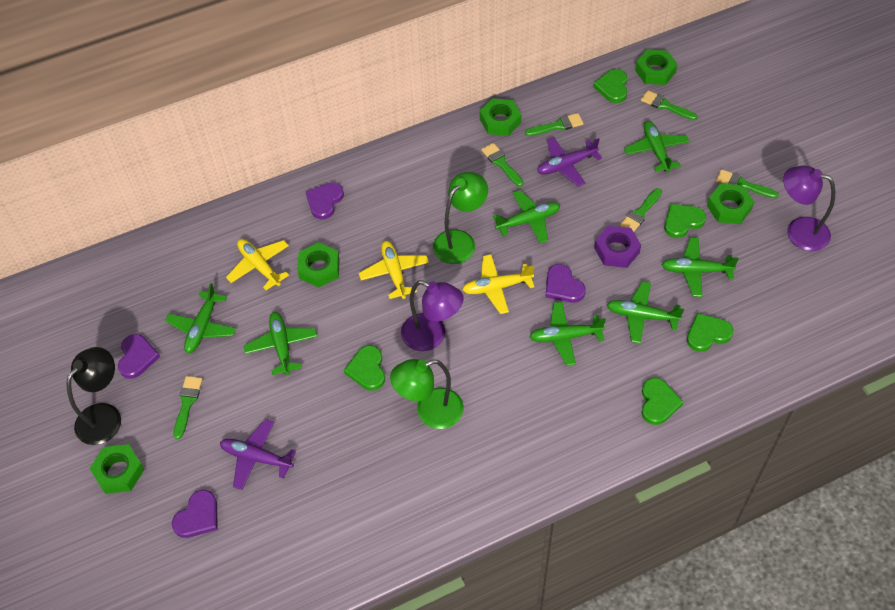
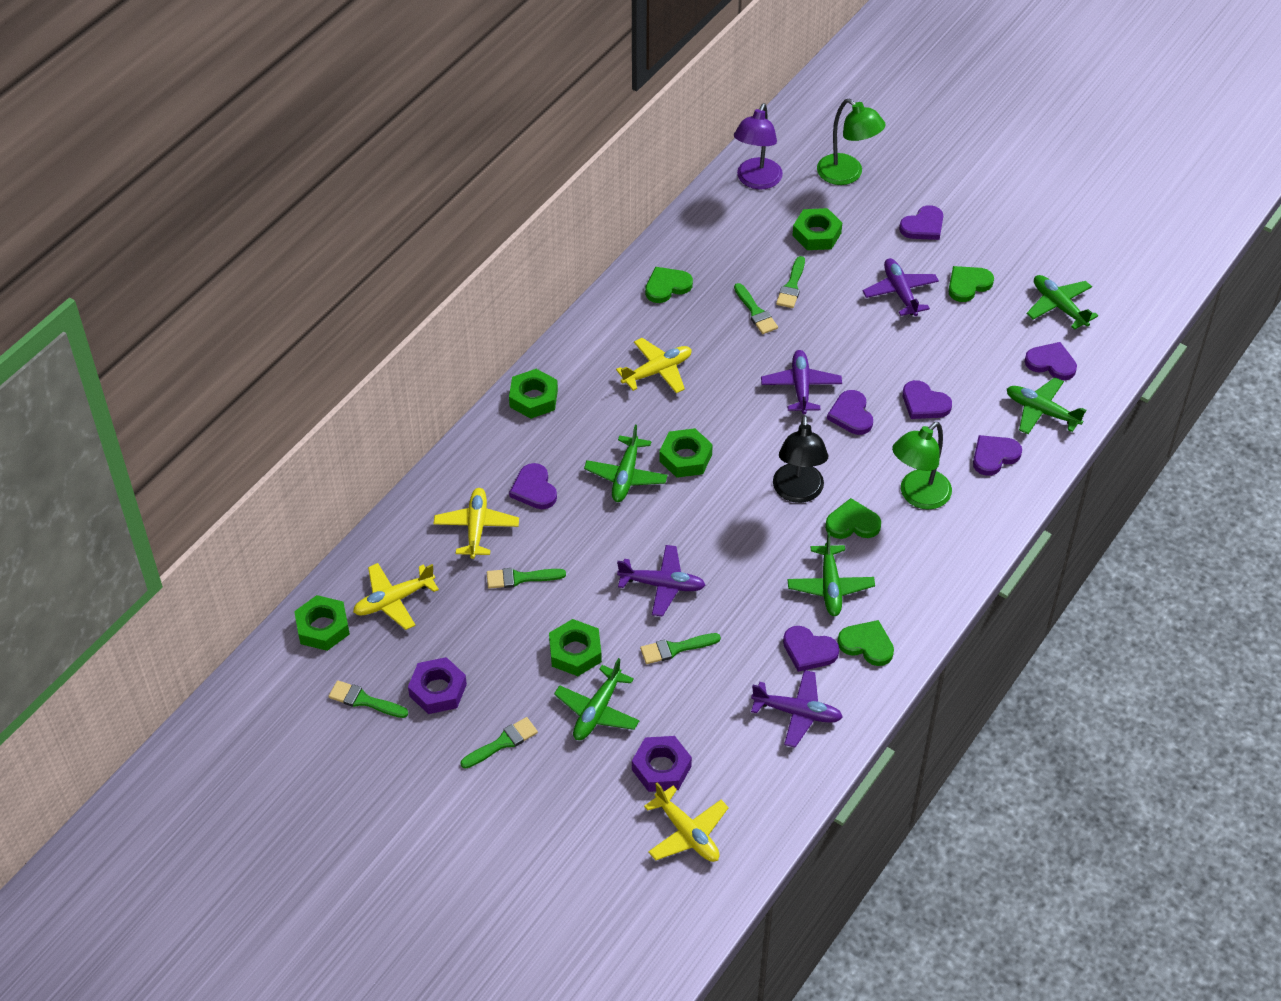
green heart: [344,345,385,391] [593,69,627,103] [641,378,684,425] [664,204,706,238] [687,313,733,352] = 5 -> [645,267,693,303] [825,498,881,539] [837,620,894,666] [948,266,994,302] = 4
green plane: [165,283,236,353] [244,312,317,375] [493,190,560,244] [529,302,606,366] [607,281,684,344] [624,121,690,172] [662,238,739,297] = 7 -> [554,658,640,740] [584,425,668,502] [788,532,875,616] [1007,377,1087,434] [1027,275,1098,330] = 5
purple heart: [118,334,160,379] [172,490,218,538] [306,182,344,219] [545,264,586,303] = 4 -> [509,463,557,509] [783,626,839,672] [827,390,873,435] [899,205,943,240] [903,380,952,419] [973,435,1022,476] [1025,342,1077,380] = 7
purple lamp: [401,280,464,351] [783,165,835,251] = 2 -> [734,103,783,189] = 1
purple nut: [594,226,641,268] = 1 -> [408,657,467,714] [632,736,692,792] = 2
purple plane: [220,419,296,490] [537,137,602,186] = 2 -> [617,545,705,617] [751,670,843,747] [761,350,842,414] [863,258,939,316] = 4
yellow plane: [226,239,289,290] [359,241,429,299] [462,254,534,314] = 3 -> [353,563,439,630] [434,488,519,559] [616,338,692,393] [644,783,729,862] = 4

